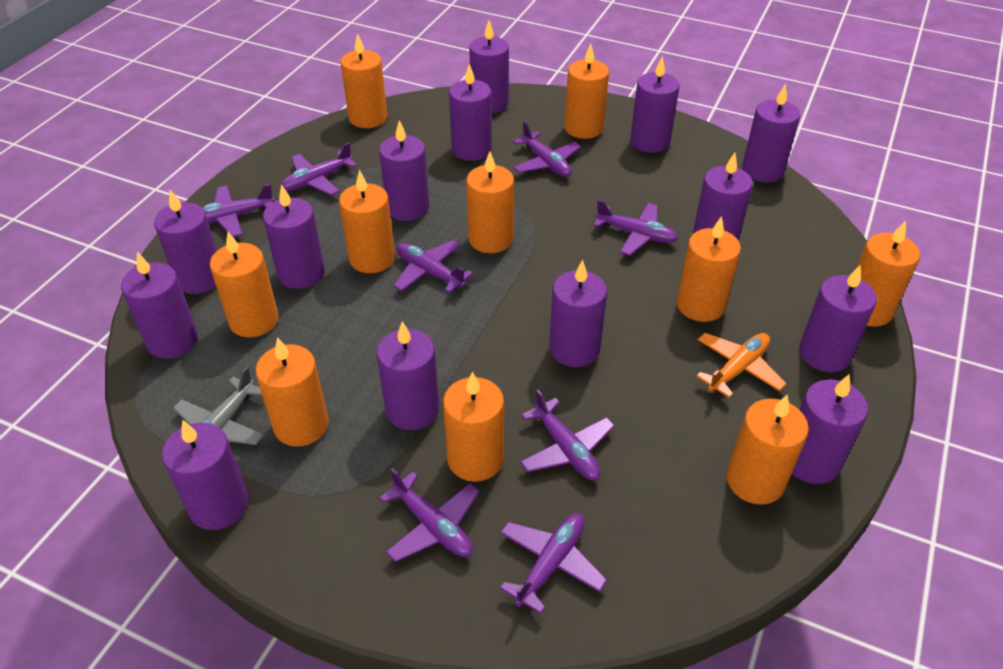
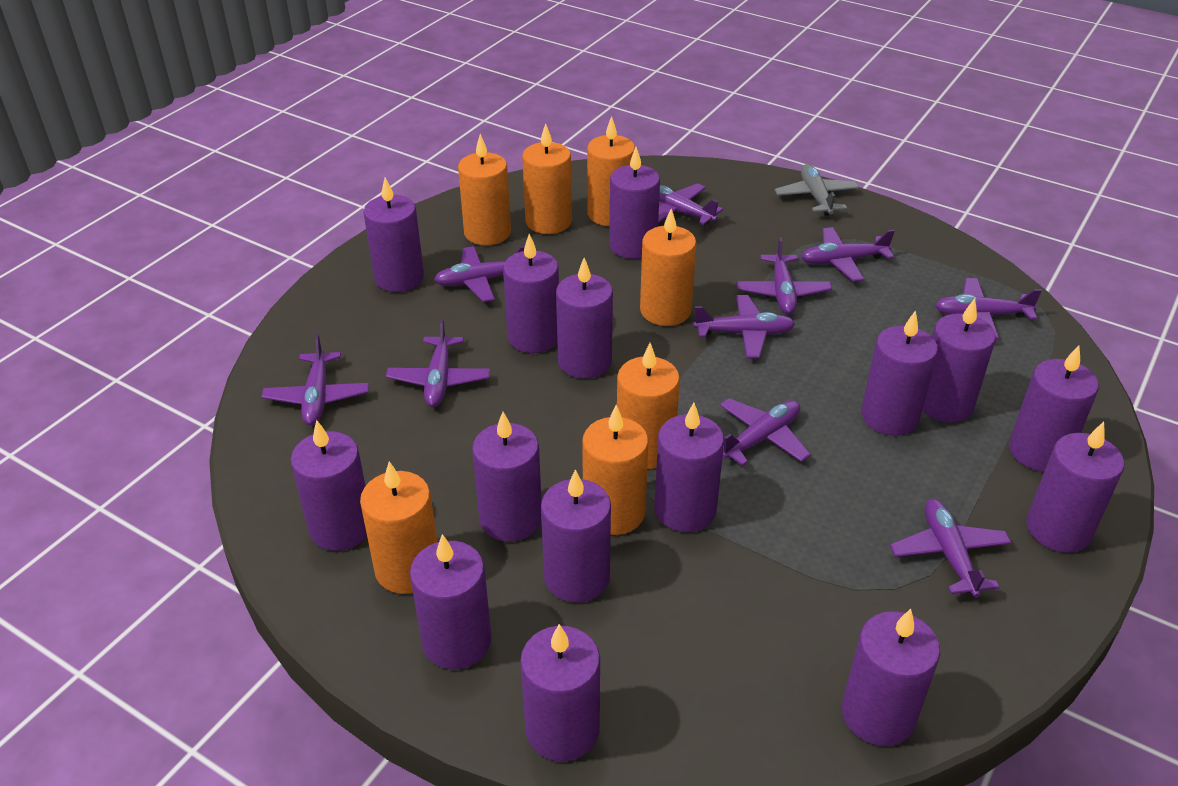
orange candle: [210,232,279,338] [255,337,329,447] [339,170,395,273] [341,33,387,128] [443,372,504,482] [466,151,514,253] [565,43,609,139] [677,216,741,322] [727,394,809,505] [857,221,920,327] = 10 -> [360,461,437,594] [458,134,511,245] [522,123,572,234] [582,405,648,535] [587,116,635,226] [617,343,680,469] [640,209,696,326] = 7
orange plane: [696,333,787,398] = 1 -> none = 0
purple candle: [121,252,198,359] [154,190,217,294] [162,420,249,530] [263,184,325,289] [376,321,439,430] [379,120,429,221] [449,64,492,161] [469,21,509,113] [549,260,607,367] [630,56,679,153] [693,153,753,241] [742,84,801,183] [792,375,868,484] [799,265,877,372] = 14 -> [291,420,367,551] [363,178,424,292] [410,534,491,669] [472,412,542,542] [503,234,559,353] [520,624,600,762] [541,469,611,602] [556,258,613,379] [609,147,660,259] [654,403,724,532] [842,609,940,746] [861,310,938,436] [922,298,996,423] [1009,345,1099,472] [1026,422,1124,553] = 15
purple plane: [202,184,275,237] [282,143,357,196] [379,468,480,562] [393,240,473,293] [500,513,607,614] [513,121,581,177] [520,389,614,480] [593,200,678,256] = 8 -> [262,334,369,425] [386,318,490,407] [434,246,525,302] [658,183,723,225] [693,295,795,358] [720,398,811,466] [736,237,832,314] [801,227,895,282] [890,499,1012,597] [935,278,1042,339] = 10

